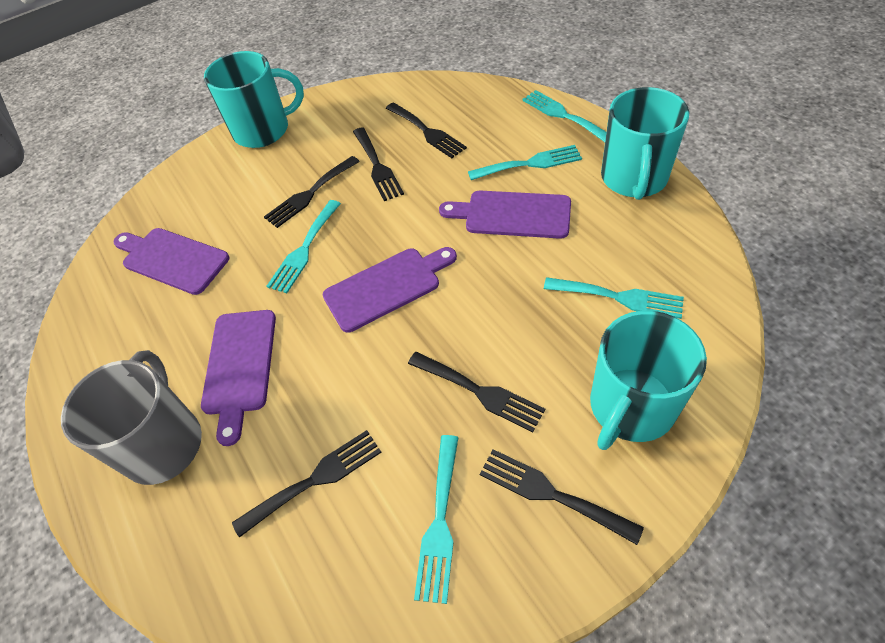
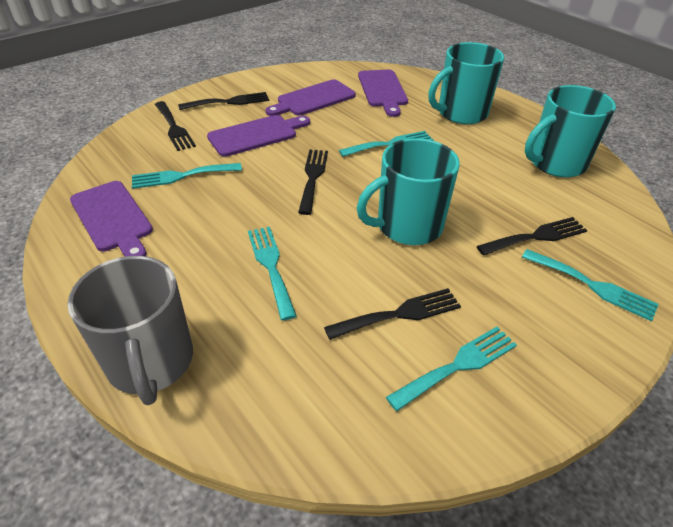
black fork: [232,430,381,538] [264,156,360,228] [353,127,404,201] [386,102,467,158] [408,352,545,433] [480,449,644,545] = 6 -> [155,101,196,151] [178,92,269,110] [298,150,328,215] [324,288,461,340] [477,217,587,256] = 5

